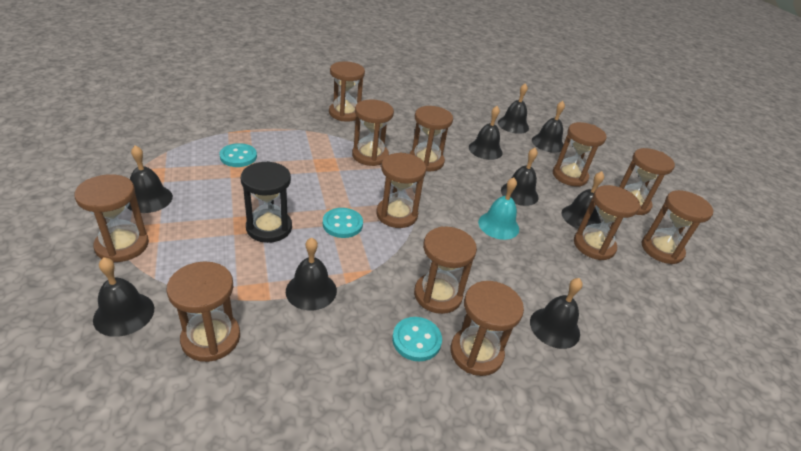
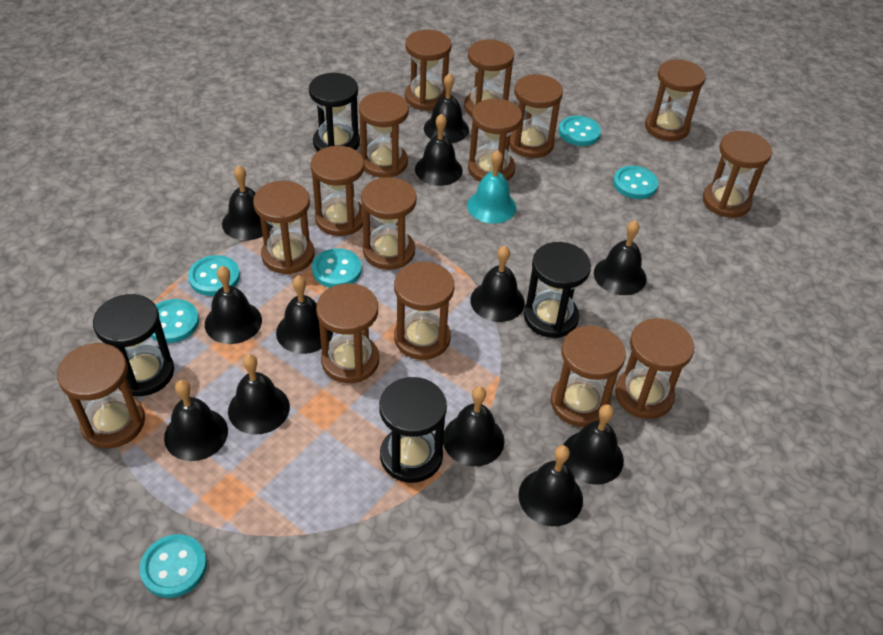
black bell: [93,257,154,337] [127,145,173,213] [286,237,337,311] [469,106,503,160] [498,83,529,134] [501,148,539,206] [530,278,582,349] [532,101,565,153] [562,171,604,229] = 9 -> [164,380,228,461] [205,266,262,344] [222,165,273,240] [228,354,290,435] [276,275,333,354] [415,114,463,186] [424,73,469,143] [443,386,504,466] [470,246,525,322] [518,445,583,526] [564,404,624,484] [594,220,647,295] = 12
black hourglass: [241,161,292,243] = 1 -> [93,294,174,396] [309,73,360,151] [379,377,447,483] [524,242,591,338] = 4
brown hourglass: [74,174,149,262] [166,261,240,362] [329,61,365,121] [352,99,394,166] [376,152,426,228] [409,106,453,171] [414,227,477,314] [451,281,524,376] [553,122,607,187] [574,185,640,260] [619,148,675,215] [642,190,713,264] = 12 -> [57,343,145,448] [253,181,315,274] [310,146,364,236] [316,283,379,383] [359,92,409,178] [361,177,417,270] [394,261,455,360] [405,30,452,111] [464,39,514,116] [468,98,522,181] [509,74,563,158] [551,325,626,427] [615,318,694,419] [645,59,706,141] [703,131,772,218] = 15
turquoise button: [219,143,257,167] [323,208,363,238] [392,317,442,362] = 3 -> [140,534,207,598] [151,299,199,343] [188,255,240,296] [312,248,361,288] [559,116,601,146] [613,166,658,199] = 6

